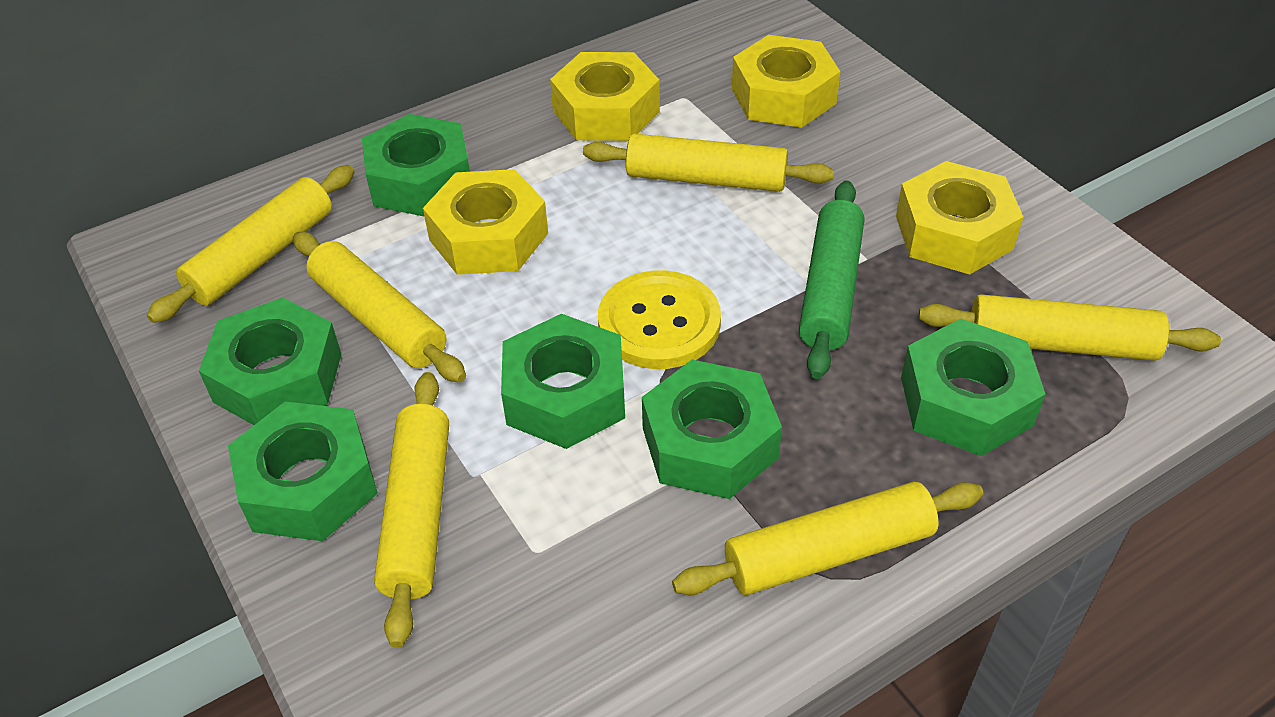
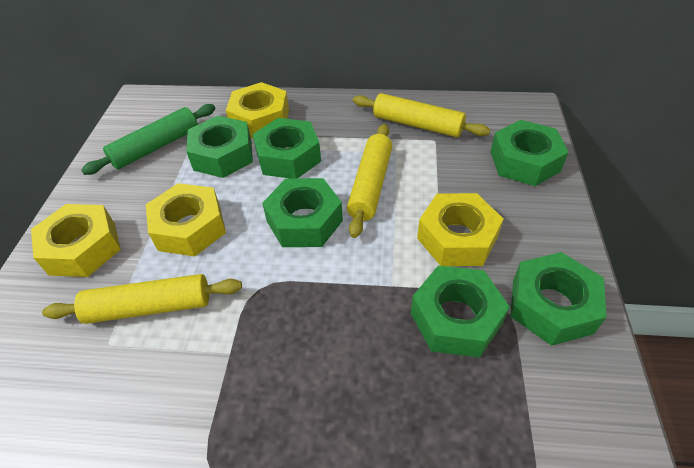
yellow button: [598,270,721,369] = 1 -> none = 0
yellow rolling pin: [147,165,355,323] [293,232,466,382] [374,372,449,648] [583,134,834,192] [672,482,983,595] [919,294,1221,361] = 6 -> [42,274,242,324] [347,124,392,238] [353,93,490,137] = 3

